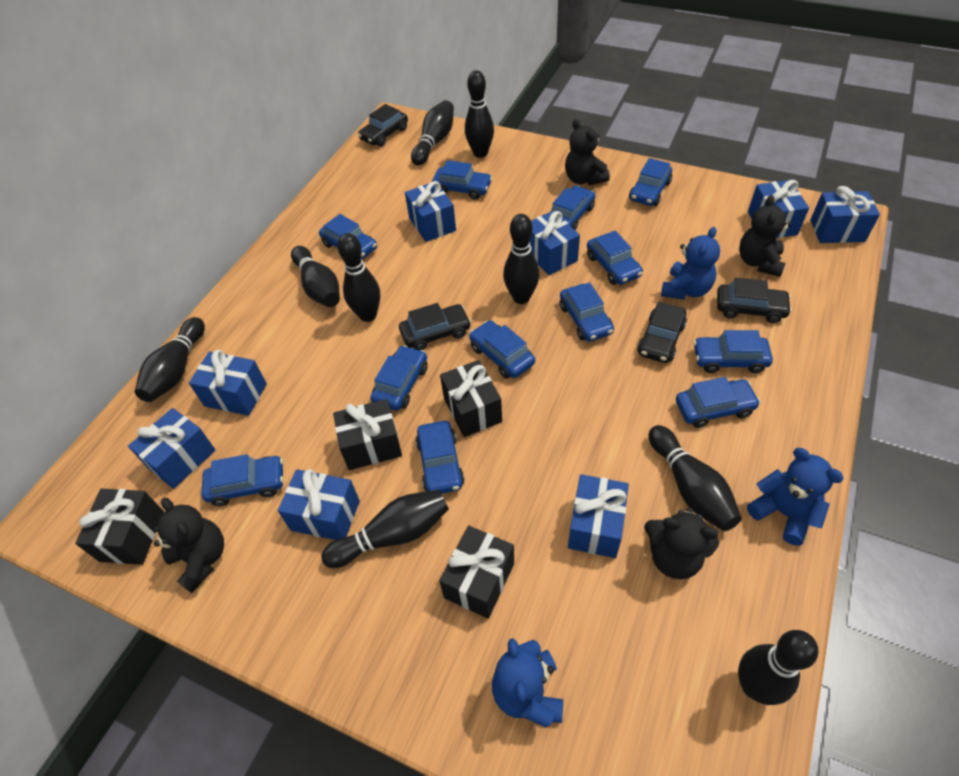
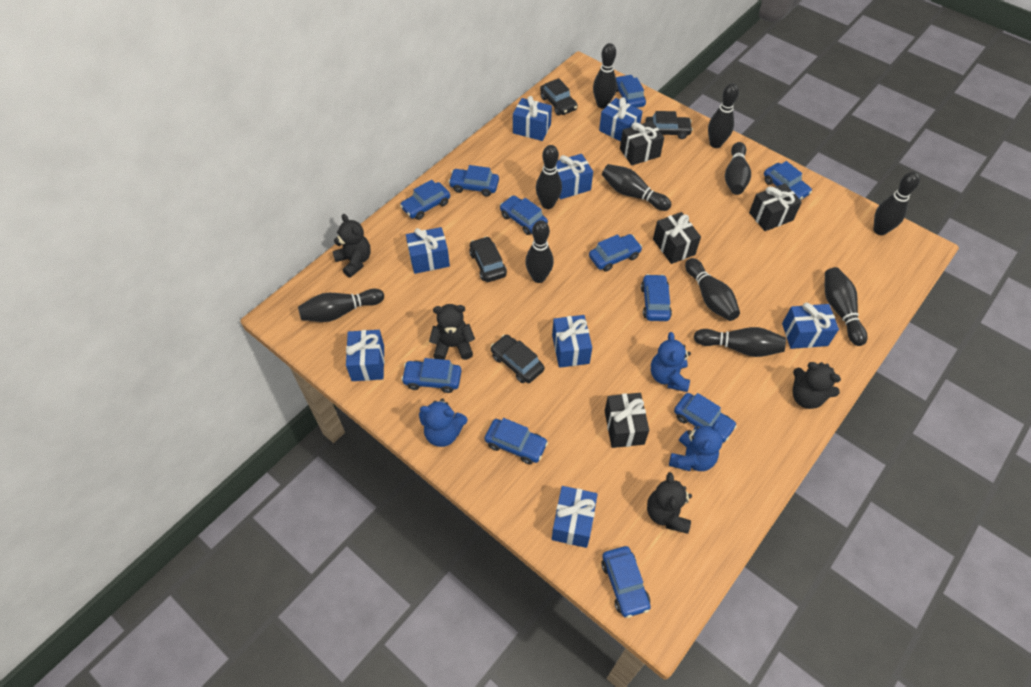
black bowling pin: [135,317,205,402] [291,246,340,307] [321,490,449,568] [338,233,380,322] [411,100,454,165] [465,70,494,158] [503,214,540,304] [649,425,742,531] [738,630,818,705] = 9 -> [298,289,384,322] [525,220,554,283] [536,145,562,209] [593,43,617,108] [602,164,671,211] [685,258,740,321] [694,327,786,357] [708,83,739,148] [725,142,751,195] [825,267,867,346] [874,172,920,235] = 11
blue car: [201,454,283,506] [319,214,377,260] [371,345,428,411] [416,421,465,494] [432,160,492,200] [469,320,535,379] [550,186,595,230] [560,282,614,342] [587,231,643,285] [629,158,672,206] [676,377,760,428] [693,330,773,373] = 12 -> [400,180,450,220] [401,358,461,393] [448,165,499,197] [484,418,548,464] [500,195,548,235] [589,234,642,272] [601,546,651,618] [616,74,646,108] [641,274,672,321] [674,393,737,443] [764,161,812,200] = 11

